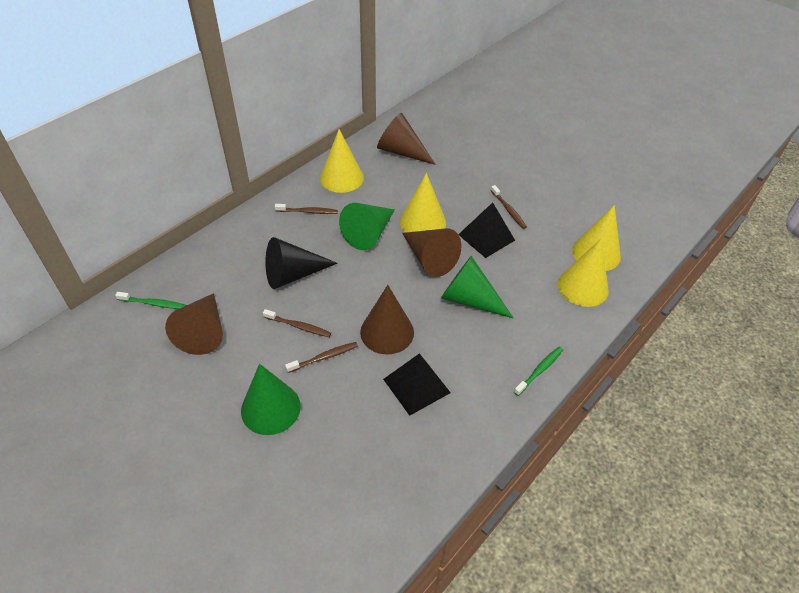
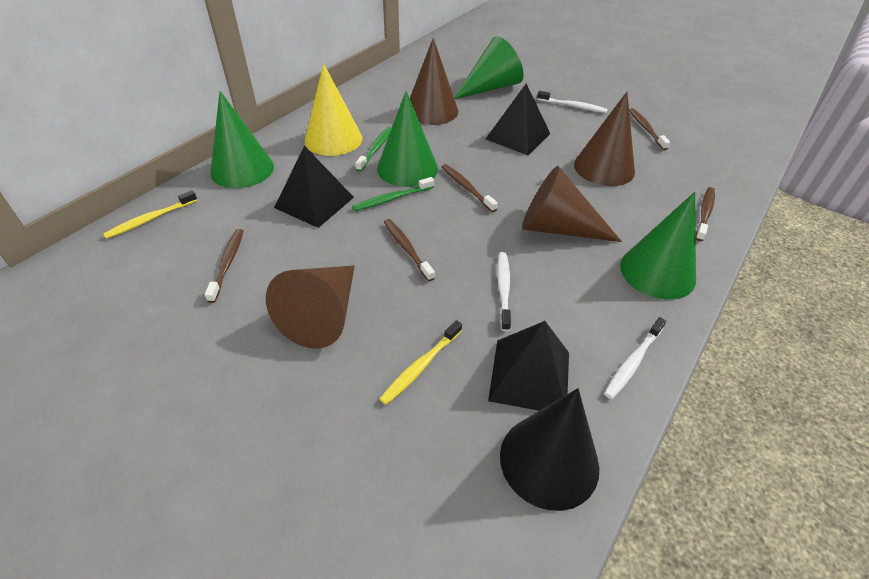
black pyramid: [383,354,451,416] [458,202,515,258] = 2 -> [274,146,354,228] [486,83,550,155] [488,321,569,411] = 3
brown toothbrush: [263,309,331,337] [275,204,338,214] [285,342,358,373] [491,185,527,229] = 4 -> [205,229,243,303] [384,219,435,281] [442,164,498,212] [629,108,670,150] [696,187,715,241] = 5
green cone: [241,364,301,435] [339,203,395,250] [441,256,514,319] = 3 -> [210,91,274,188] [377,91,438,187] [454,36,524,99] [620,192,696,300] = 4
white toothbrush: none = 0 -> [497,252,511,331] [537,91,608,113] [604,317,666,399] = 3
yellow cone: [320,129,364,193] [400,173,446,233] [558,239,609,307] [572,205,621,271] = 4 -> [304,63,362,156] = 1
yellow toothbrush: none = 0 -> [103,190,197,239] [379,320,462,405] = 2

